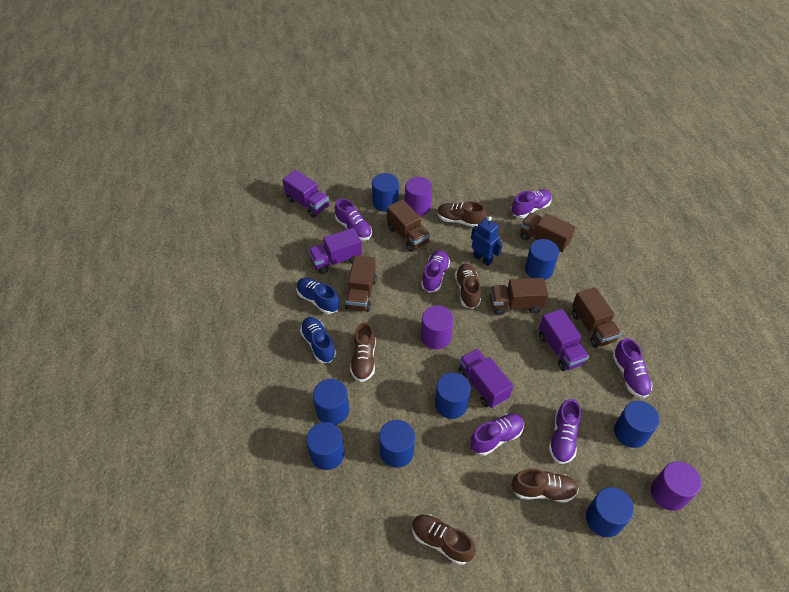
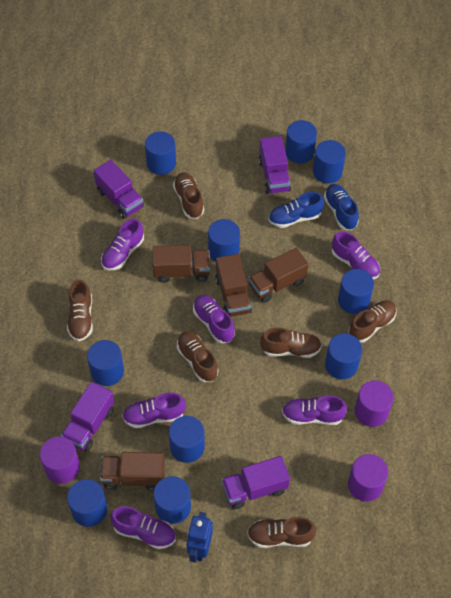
blue cylinder: [306,422,345,470] [313,379,349,425] [372,173,399,212] [379,420,415,468] [435,373,471,419] [525,239,559,280] [586,487,634,537] [614,401,660,448] = 8 -> [67,479,107,527] [87,340,124,386] [145,131,176,175] [153,476,191,524] [169,416,205,463] [208,219,240,262] [285,120,317,163] [313,140,346,184] [325,333,362,379] [338,269,374,314] = 10
brown shoe: [350,322,376,382] [412,514,476,565] [437,201,486,227] [455,264,481,309] [512,468,579,503] = 5 -> [67,280,93,341] [173,172,204,219] [177,331,218,382] [247,517,316,548] [260,327,322,358] [348,300,396,343] = 6
brown truck: [345,255,377,312] [387,199,430,252] [490,278,548,315] [520,213,575,253] [572,287,622,348] = 5 -> [100,452,165,491] [153,245,210,283] [215,254,252,317] [248,248,308,303] = 4

